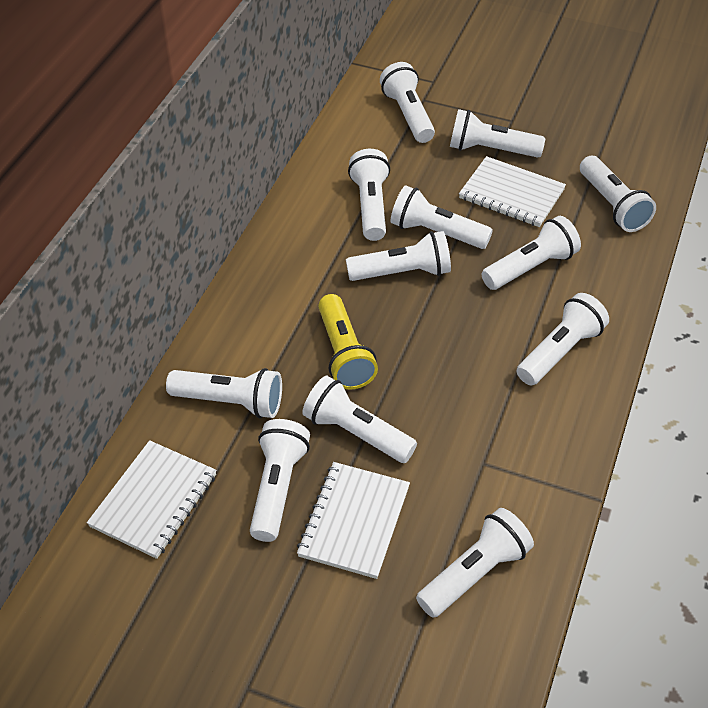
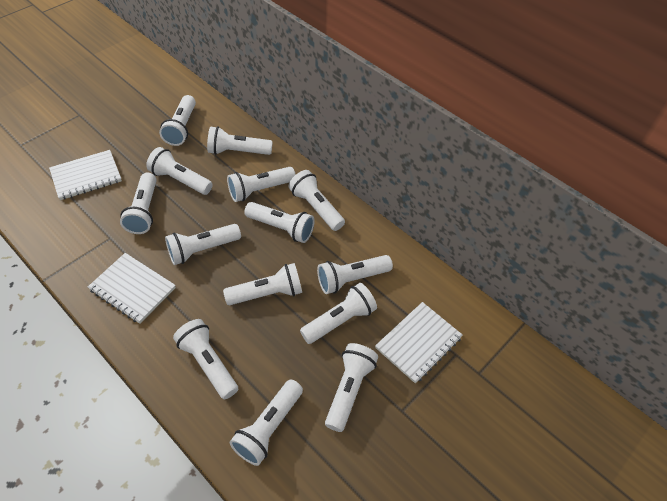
white flashlight: [166,368,282,418] [250,419,310,542] [302,376,417,463] [346,231,451,281] [348,149,390,241] [380,62,435,143] [391,185,493,249] [416,508,534,618] [450,109,545,158] [482,216,581,290] [517,293,609,385] [580,156,656,232] = 12 -> [120,172,157,234] [146,147,213,195] [159,95,196,146] [165,224,241,265] [173,319,238,399] [207,126,273,155] [223,263,302,305] [227,167,296,202] [230,380,303,466] [244,202,315,243] [289,170,345,231] [300,283,377,344] [317,255,393,294] [325,343,378,432] = 14
yellow flashlight: [318,294,378,390] = 1 -> none = 0

